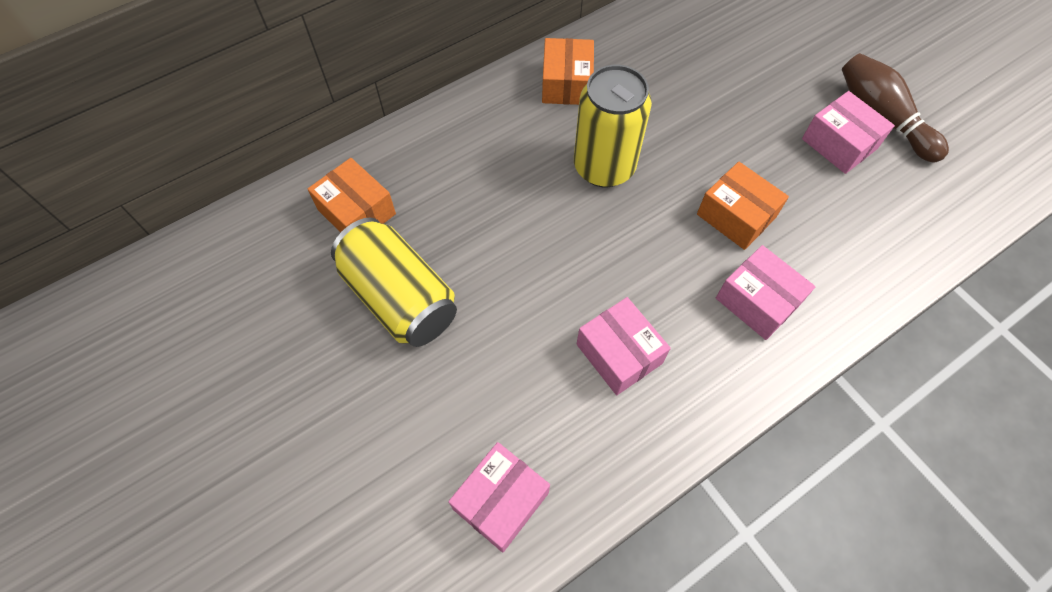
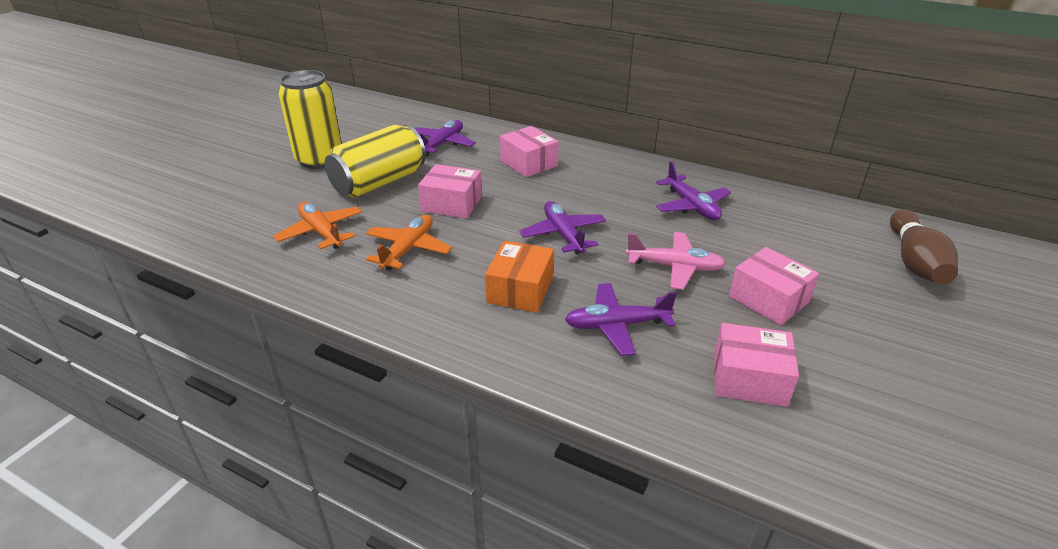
orange box: [307,158,396,233] [542,38,594,105] [697,162,789,250] = 3 -> [485,241,554,313] = 1
orange plane: none = 0 -> [273,202,362,249] [366,215,452,270] = 2
pink plane: none = 0 -> [626,232,726,290] = 1
purple plane: none = 0 -> [414,120,476,156] [519,201,606,255] [565,283,677,356] [656,162,731,220] = 4

